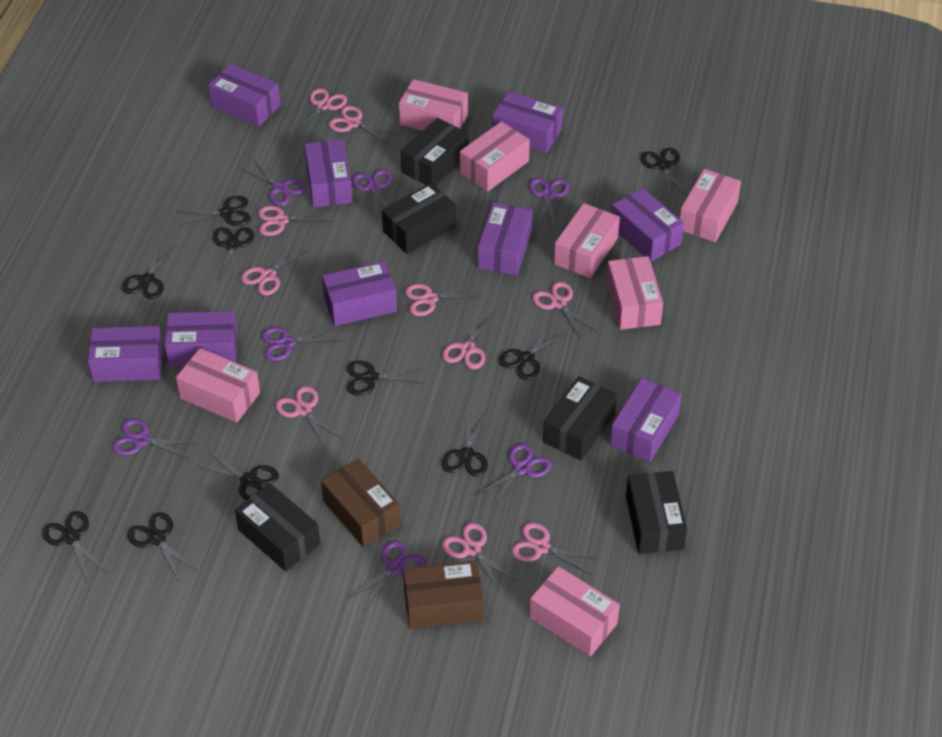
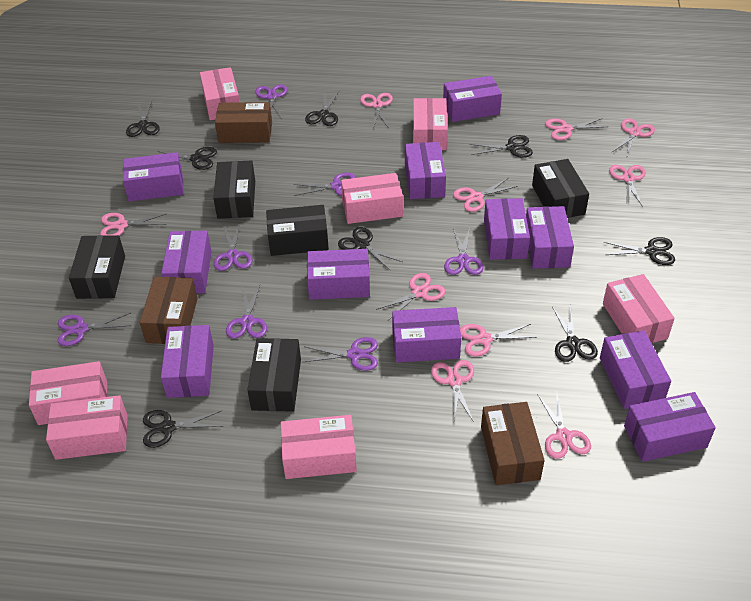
black scissors: [42,511,107,580] [122,244,176,299] [127,512,198,581] [178,196,251,226] [196,451,279,500] [213,227,254,282] [347,361,425,396] [442,411,488,477] [499,323,567,380] [641,148,687,198] = 10 -> [126,101,160,137] [143,410,223,448] [157,147,217,170] [305,92,339,126] [338,227,402,271] [469,135,533,158] [552,305,598,362] [604,237,675,265] = 8
brown box: [321,458,401,547] [403,561,484,629] = 2 -> [140,277,198,344] [215,102,272,143] [481,402,545,485] = 3
purple box: [88,326,163,382] [165,311,238,366] [208,64,281,127] [304,139,352,207] [322,261,397,326] [478,203,532,275] [492,91,563,153] [610,378,682,462] [611,188,684,262] = 9 -> [123,152,184,201] [161,231,212,293] [161,325,214,398] [307,249,370,300] [392,307,461,363] [405,142,446,199] [443,76,502,122] [484,198,530,260] [526,206,574,269] [600,331,671,409] [624,392,716,462] = 11

